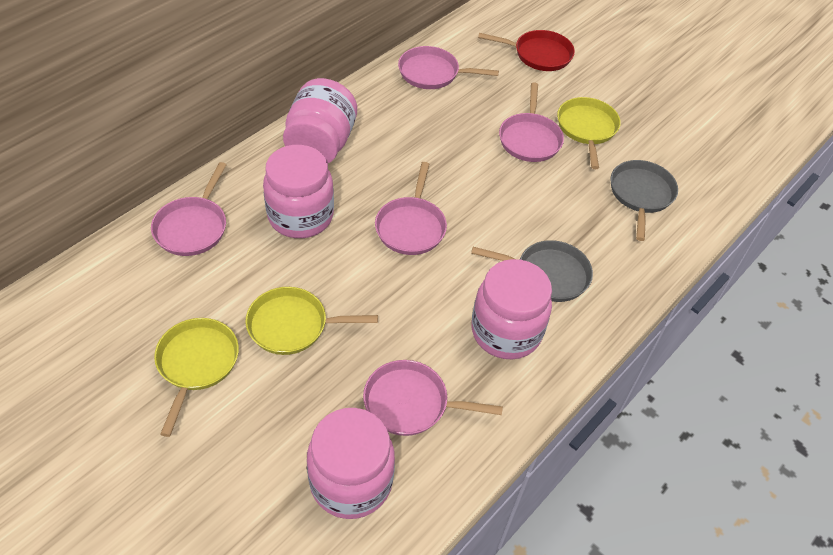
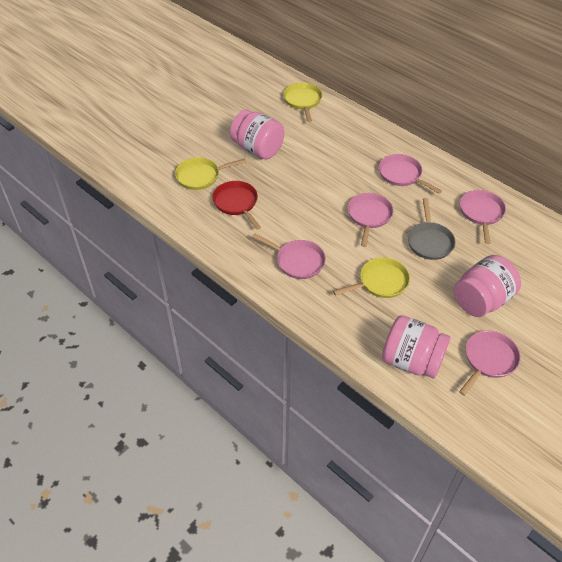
grey pan: [471,240,593,302] [611,160,678,241] = 2 -> [408,198,456,260] = 1
pink jar: [263,145,334,238] [283,78,357,163] [307,408,395,519] [472,259,552,359] = 4 -> [230,110,284,159] [382,315,450,378] [454,255,521,317] = 3

